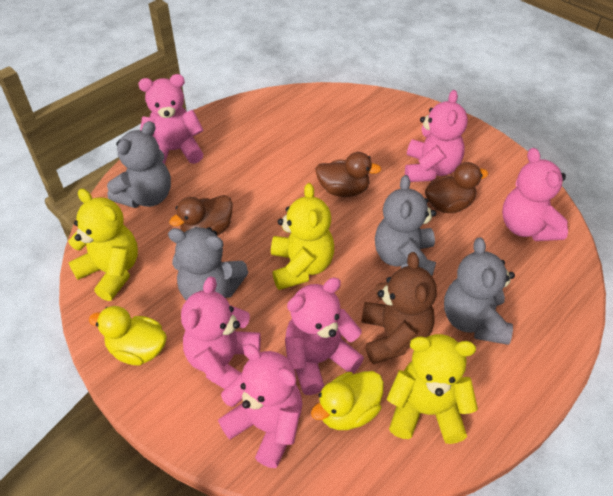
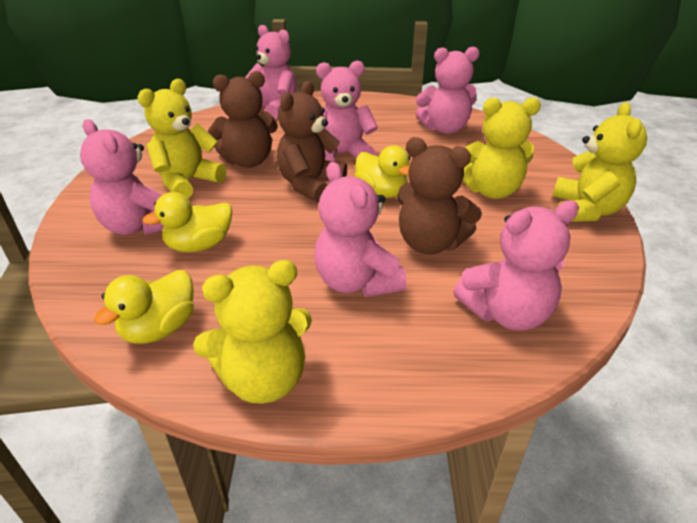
brown duck: [169,195,233,235] [315,152,382,197] [425,162,488,213] = 3 -> none = 0
brown teddy bear: [361,252,437,364] = 1 -> [208,71,278,168] [277,81,347,203] [397,137,482,254] = 3
grey teddy bear: [107,121,171,208] [168,227,248,301] [375,175,436,276] [444,237,515,345] = 4 -> none = 0
yellow duck: [89,306,167,365] [311,371,384,430] = 2 -> [94,270,194,344] [142,192,232,252] [354,145,411,198] = 3
yellow teddy bear: [68,189,138,301] [271,183,334,290] [387,334,478,444] = 3 -> [137,79,227,199] [193,260,312,404] [462,97,541,199] [553,102,647,222] = 4

